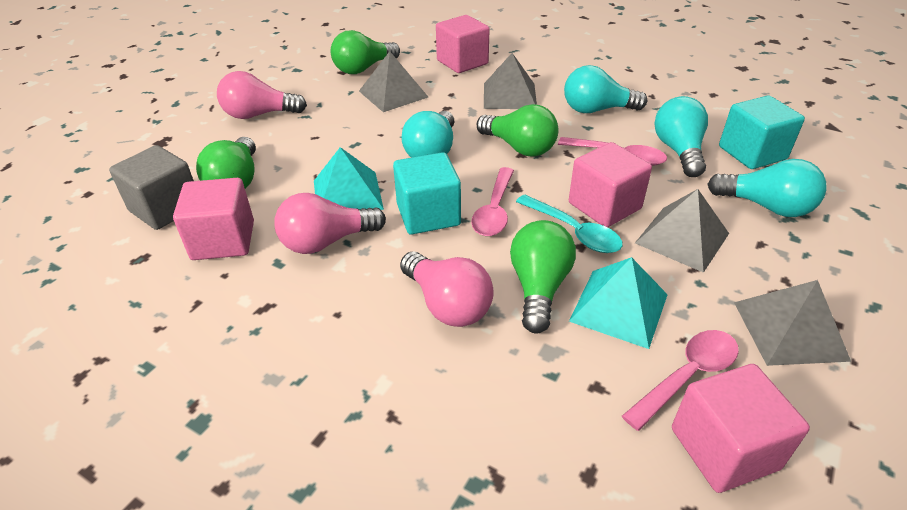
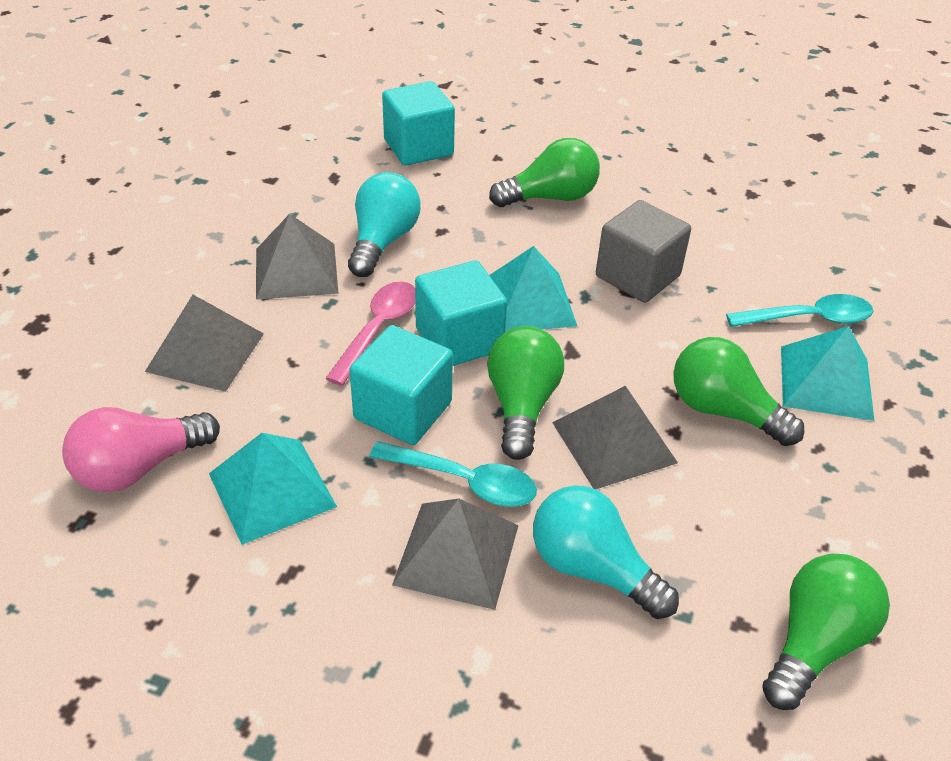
pink cube: [173,178,254,260] [436,15,490,73] [569,142,652,227] [672,364,810,493] = 4 -> none = 0
pink light bulb: [217,71,307,119] [274,193,386,254] [400,252,494,327] = 3 -> [62,407,220,492] = 1
pink spoon: [471,167,514,236] [558,137,667,166] [622,330,739,431] = 3 -> [325,281,415,386] = 1
turquoise cube: [393,152,461,235] [719,95,805,169] = 2 -> [349,325,453,445] [382,81,455,166] [415,260,507,366] = 3
turquoise light bulb: [402,111,455,158] [564,65,647,113] [654,96,708,177] [707,159,827,217] = 4 -> [348,172,420,277] [533,485,679,619] = 2
turquoise pyramid: [314,147,384,210] [569,257,668,349] = 2 -> [209,433,337,545] [489,246,577,332] [781,326,874,421] = 3
turquoise spoon: [516,195,622,253] = 1 -> [369,441,537,507] [726,294,873,327] = 2

